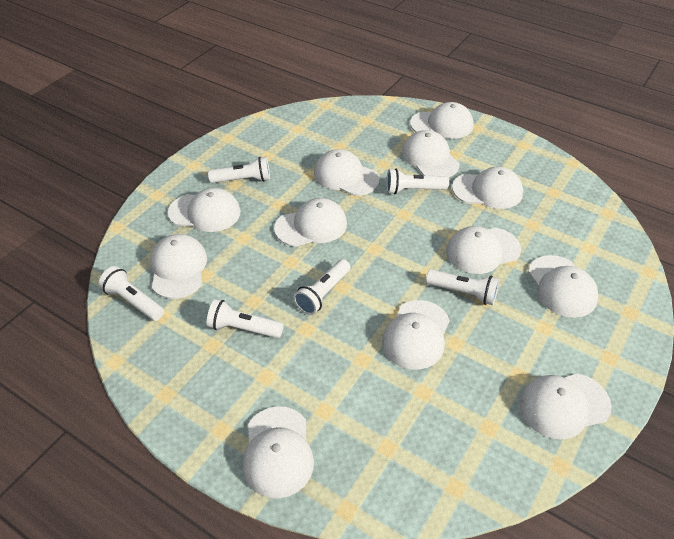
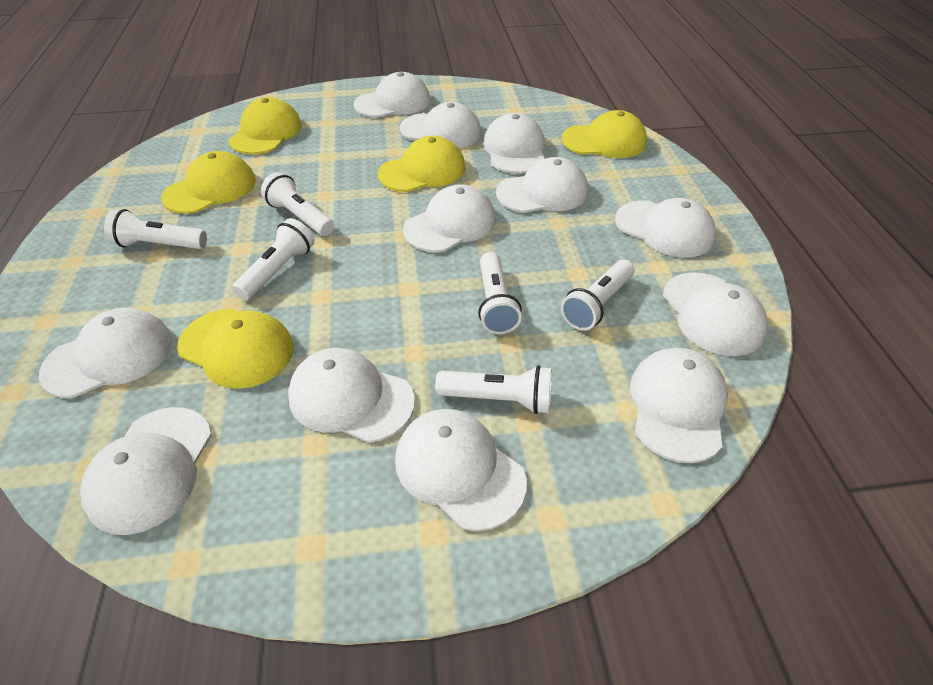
yellow cap: none = 0 -> [161,151,256,214] [177,309,294,389] [229,97,302,154] [378,136,466,192] [562,110,647,158] = 5

